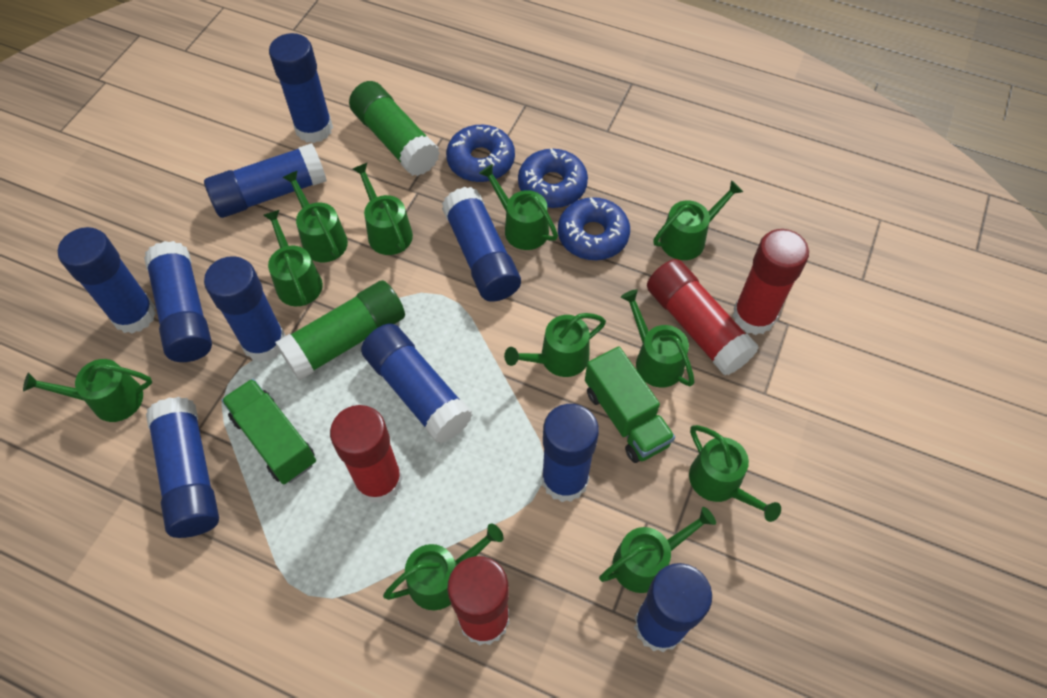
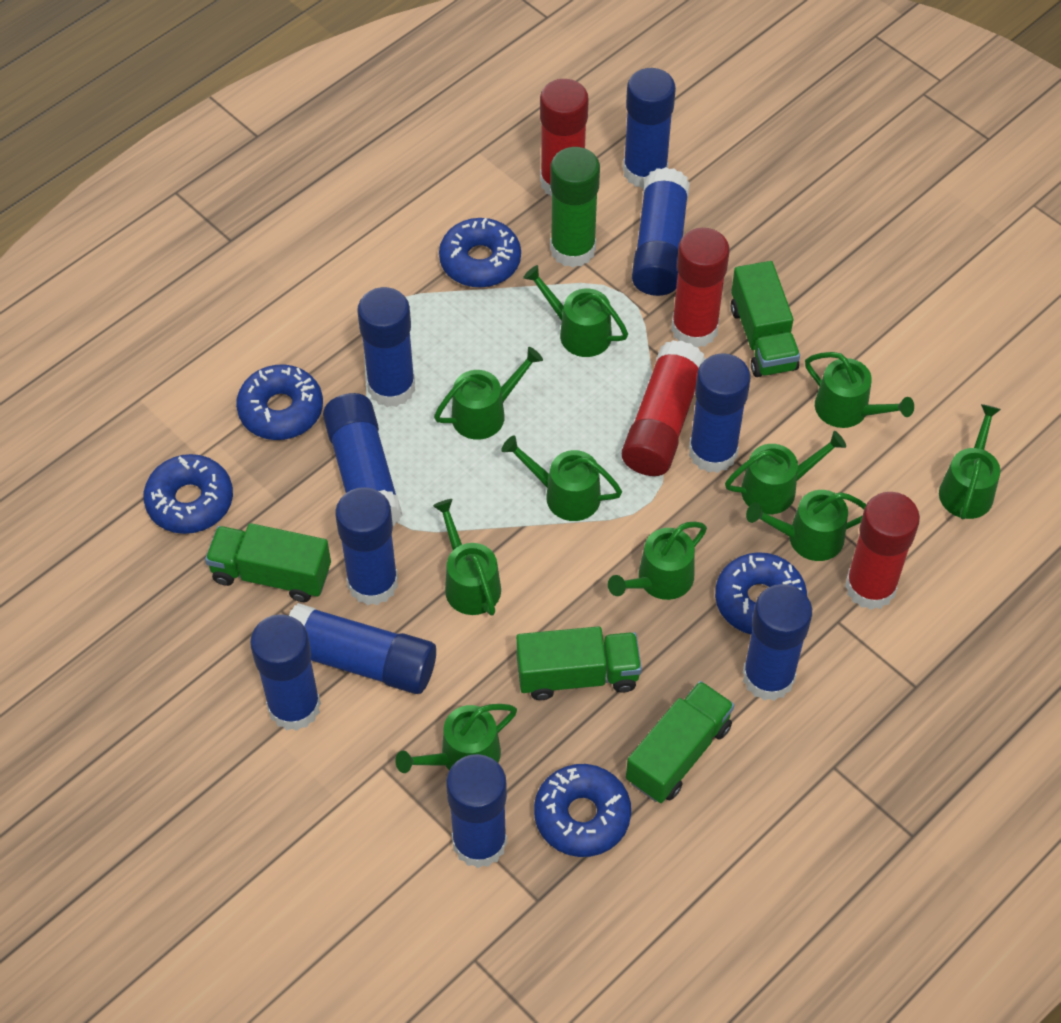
blue donut: [446,125,515,182] [518,148,588,208] [558,197,630,260] = 3 -> [143,454,233,534] [236,364,323,440] [439,218,521,288] [534,764,631,857] [715,552,807,634] = 5
green glue stick: [275,280,405,381] [349,81,440,176] = 2 -> [550,147,600,268] = 1
green truck: [221,379,316,484] [585,347,675,463] = 2 -> [205,523,331,602] [516,626,642,700] [626,681,734,803] [731,261,800,377] = 4
green watering can: [23,359,152,422] [263,210,323,306] [282,170,348,262] [353,163,413,255] [383,524,504,610] [479,164,558,250] [504,313,606,377] [599,507,716,593] [621,289,695,387] [653,180,743,260] [689,425,781,522] = 11 -> [395,704,517,773] [433,499,501,615] [434,347,543,440] [501,435,622,521] [523,265,628,357] [608,522,707,600] [725,431,846,514] [746,490,866,561] [805,352,914,428] [939,404,1001,519] = 10

